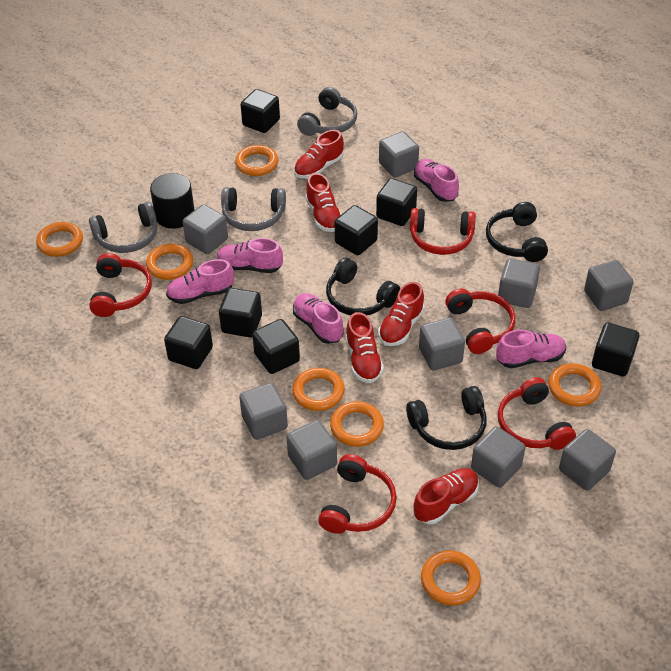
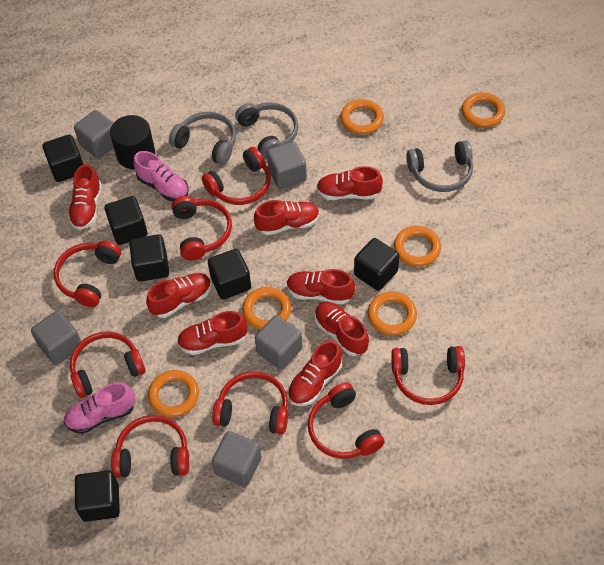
black cube: [164,316,213,369] [219,288,262,337] [241,89,280,133] [252,319,300,374] [335,205,378,255] [376,178,417,226] [592,322,639,377] = 7 -> [42,134,83,182] [75,470,120,522] [105,196,147,245] [129,234,169,282] [208,249,251,299] [354,238,399,291] = 6
black headphones: [326,258,400,315] [406,386,487,450] [486,202,548,262] = 3 -> none = 0
grey cube: [183,204,228,254] [239,383,288,440] [287,420,337,480] [379,131,419,178] [419,318,465,370] [471,426,525,488] [498,258,540,308] [559,429,616,491] [584,260,634,311] = 9 -> [31,311,81,365] [74,110,114,159] [212,431,262,487] [255,315,302,370] [267,141,307,189] = 5
orange ring: [36,222,83,257] [146,244,193,280] [235,145,278,176] [292,368,345,411] [330,401,384,447] [421,550,481,606] [548,363,601,407] = 7 -> [148,370,199,417] [242,287,291,330] [340,99,384,135] [368,291,417,336] [394,226,441,267] [462,92,505,128] = 6
pink shoe: [166,259,234,304] [217,238,283,273] [293,293,343,344] [414,159,459,202] [496,330,566,368] = 5 -> [64,382,135,434] [133,151,189,201] = 2
red headphones: [89,253,152,317] [318,454,397,534] [410,208,476,255] [445,288,515,354] [498,377,576,450] = 5 -> [54,241,121,307] [70,332,146,398] [111,415,189,478] [171,196,232,261] [202,147,271,205] [212,371,288,435] [308,382,385,459] [391,346,465,405] = 8
red shoe: [294,130,344,179] [305,173,342,232] [345,312,384,383] [378,282,425,346] [413,468,479,524] = 5 -> [68,164,102,230] [146,273,211,318] [177,311,247,355] [254,200,320,235] [287,269,355,304] [288,341,342,406] [315,302,369,356] [317,166,383,200] = 8

